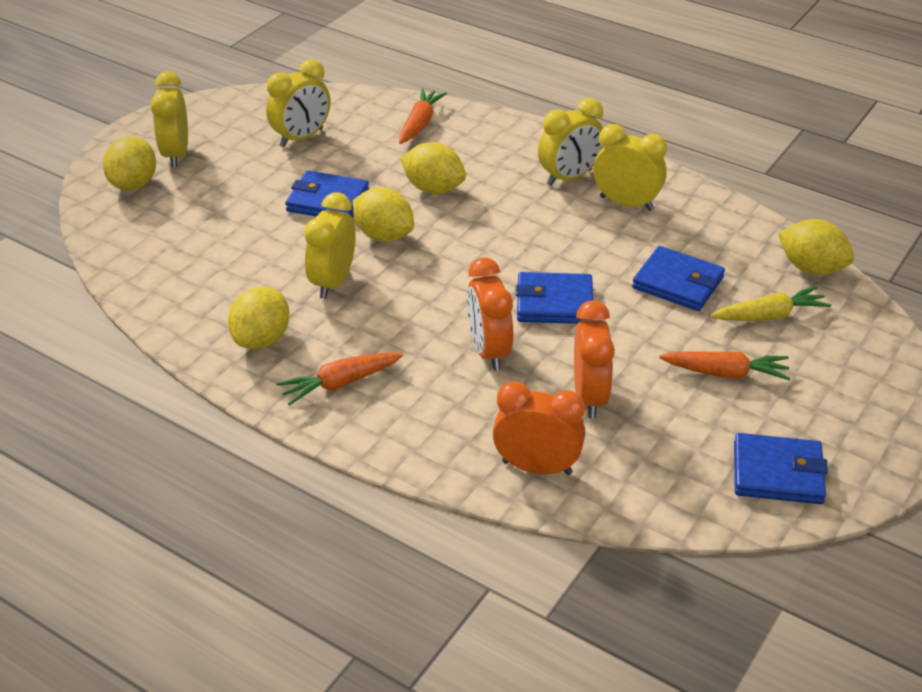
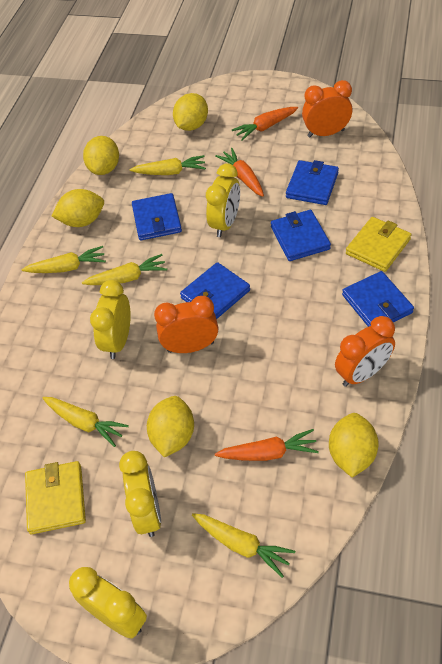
blue wallet: [285,170,369,218] [515,272,593,324] [632,246,725,311] [734,433,828,504] = 4 -> [132,193,182,240] [180,262,250,319] [271,210,331,261] [286,160,339,205] [342,271,414,327] = 5
yellow carrot: [711,286,831,321] = 1 -> [22,246,106,273] [43,397,129,447] [82,254,167,285] [130,155,206,175] [192,513,295,578] = 5
yellow clock: [150,71,188,167] [266,59,330,147] [304,192,356,299] [538,98,604,186] [593,124,667,211] = 5 -> [69,567,147,639] [90,280,131,359] [119,451,161,537] [206,163,240,237] = 4
yellow wallet: none = 0 -> [25,461,86,534] [346,217,411,272] = 2

